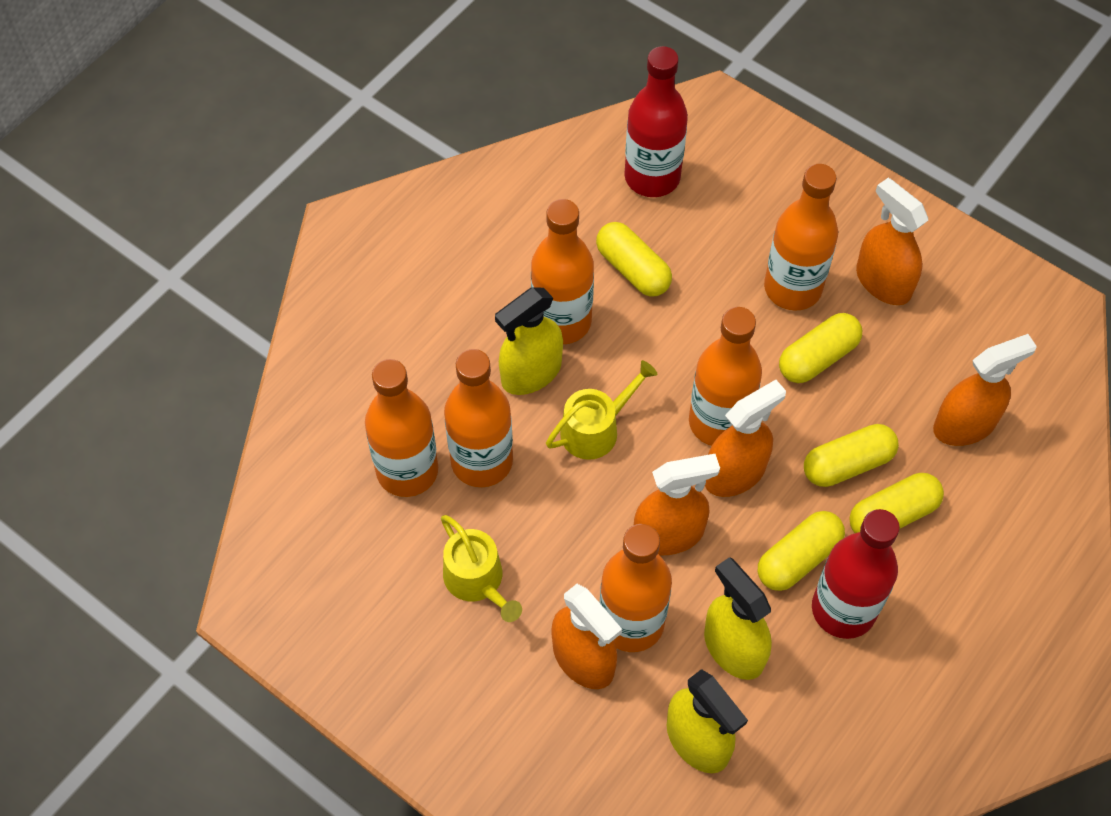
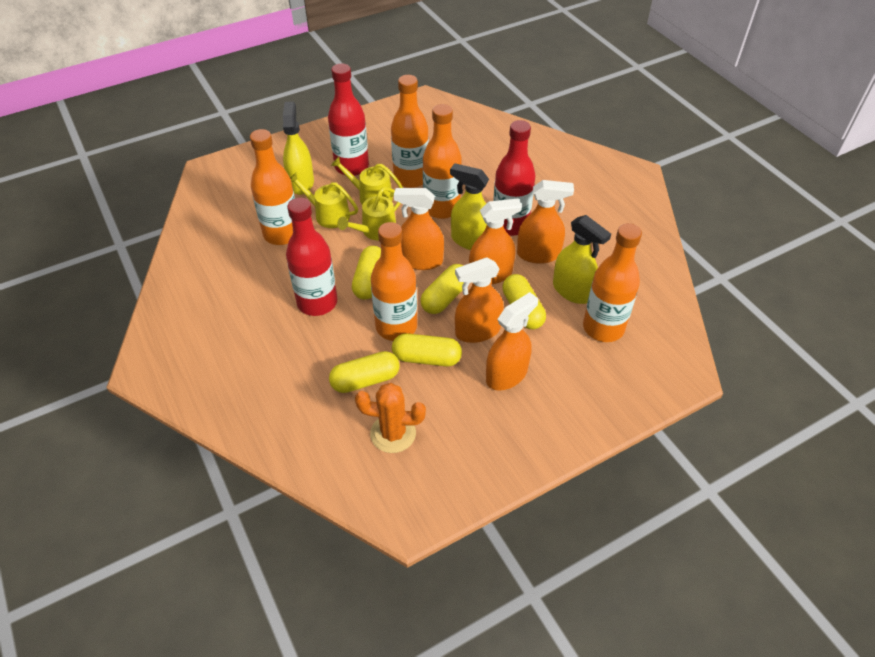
orange bottle: [365,359,438,497] [444,349,513,487] [531,199,594,344] [600,524,672,652] [689,307,762,446] [764,164,838,311] = 6 -> [250,129,295,245] [371,222,417,341] [391,75,429,188] [423,104,462,219] [583,223,642,342] = 5
orange cactus: none = 0 -> [355,383,426,453] = 1
red bottle: [624,46,688,197] [812,509,900,639] = 2 -> [286,198,337,316] [328,63,369,176] [493,120,536,236] = 3
yellow watering can: [441,515,522,622] [546,360,658,460] = 2 -> [290,172,358,228] [331,156,403,205] [337,187,400,240] = 3

